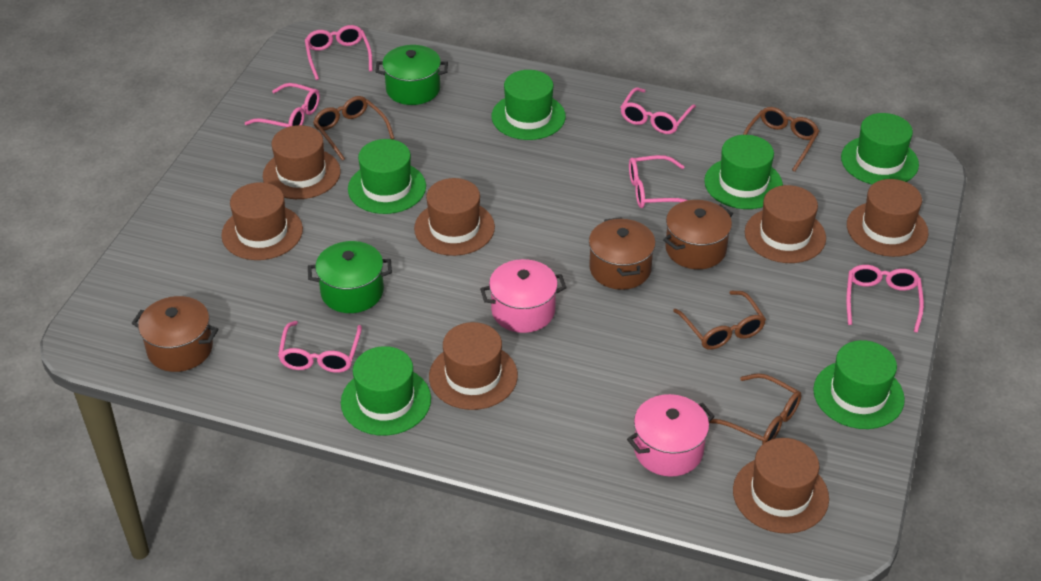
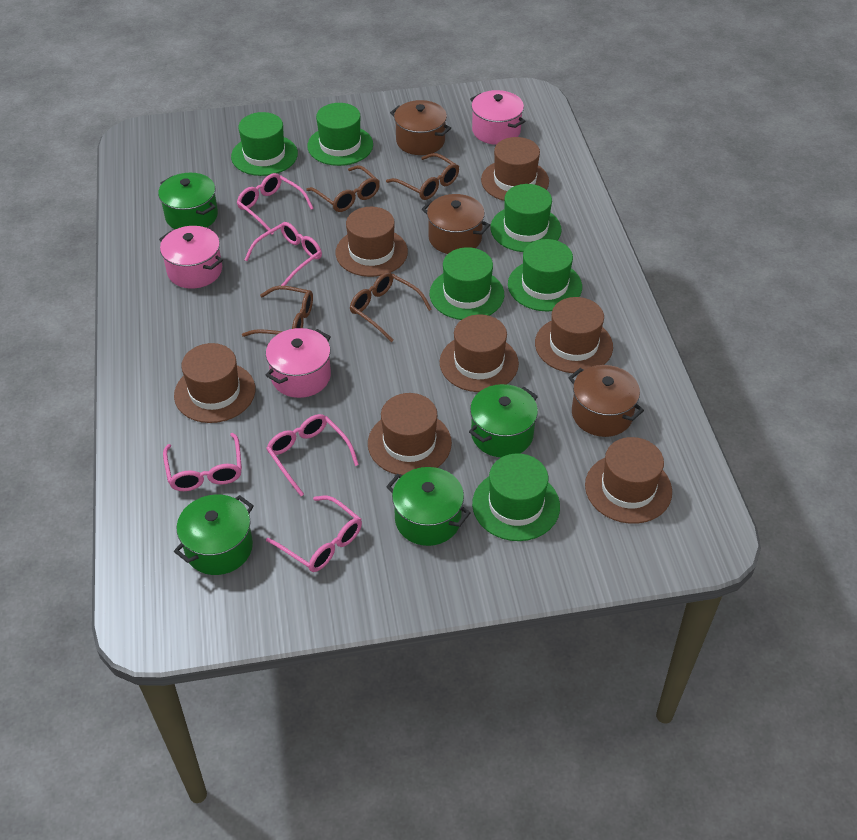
green pot: [308,241,392,313] [375,45,448,105] = 2 -> [158,173,218,229] [174,495,254,575] [386,467,471,546] [469,384,538,457] = 4
pink glasses: [245,83,320,127] [278,321,362,373] [305,25,372,80] [620,87,696,134] [629,155,688,208] [846,265,924,333] = 6 -> [163,433,242,491] [237,173,314,235] [245,222,322,286] [266,414,359,496] [266,495,362,572] = 5
pink pot: [480,259,567,333] [627,394,715,476] = 2 -> [159,226,223,289] [265,328,331,398] [470,90,525,145] = 3

